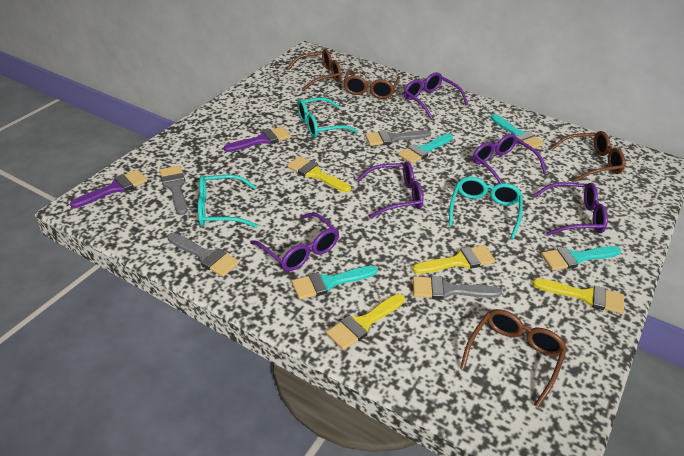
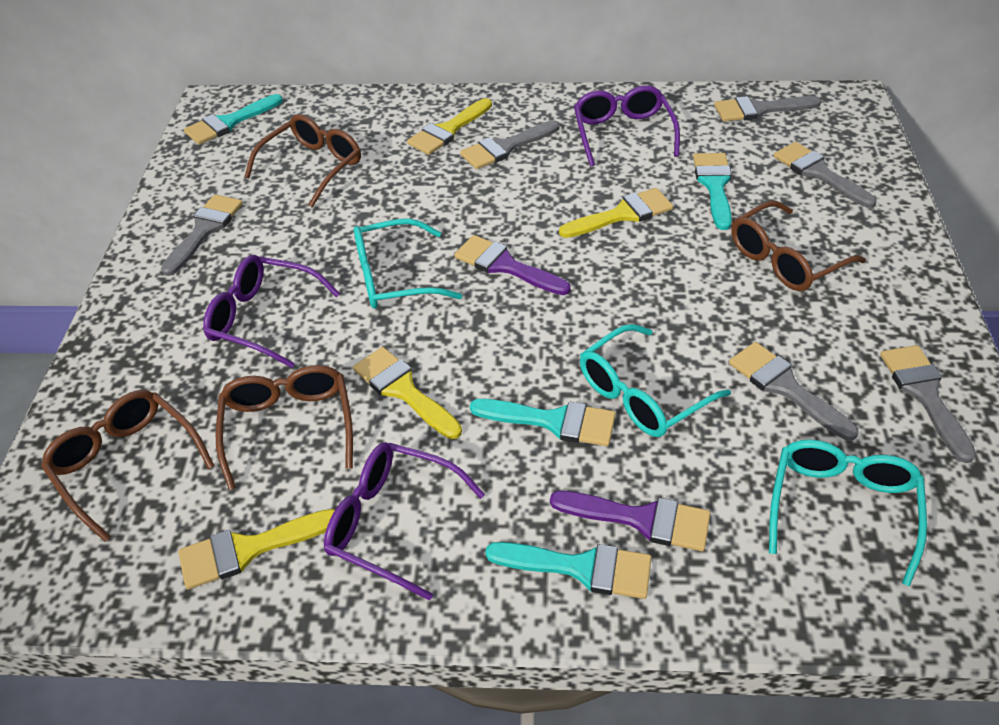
grey brush: [160,165,187,215] [167,233,239,277] [365,130,431,146] [413,276,502,299] = 4 -> [161,194,243,276] [460,120,559,169] [714,96,822,121] [729,342,858,441] [774,142,876,208] [880,345,976,463] = 6
purple glasses: [250,212,339,271] [356,161,423,219] [404,72,468,120] [472,134,547,184] [534,182,608,236] = 5 -> [203,255,340,368] [324,442,485,601] [574,85,680,166] = 3

